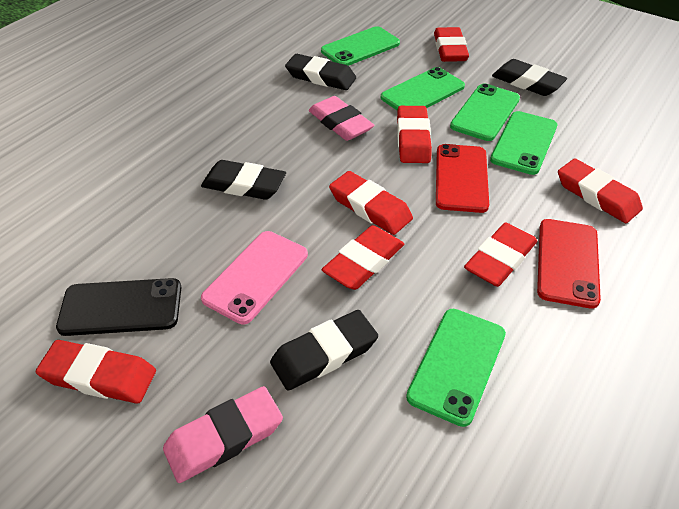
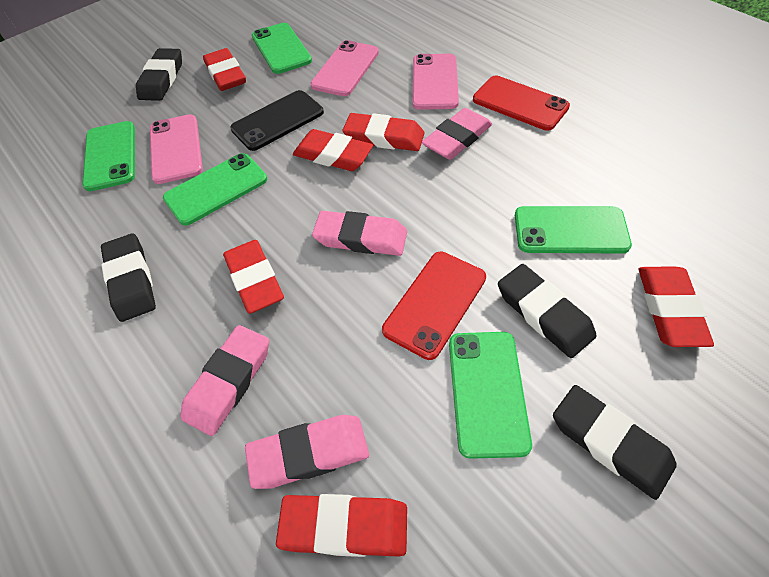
pink eraser: [163,386,283,483] [309,96,374,141] = 2 -> [181,325,269,436] [245,415,369,489] [312,211,407,256] [422,108,492,160] = 4
pink phone: [201,231,308,324] = 1 -> [150,114,203,184] [310,40,379,96] [413,54,459,110] = 3
red eraser: [36,340,156,403] [322,225,404,290] [329,171,413,235] [397,106,432,163] [434,27,469,62] [464,223,537,287] [558,159,643,223] = 7 -> [203,48,246,91] [223,240,284,314] [276,494,407,557] [293,129,373,171] [343,113,425,151] [639,266,714,347] = 6

